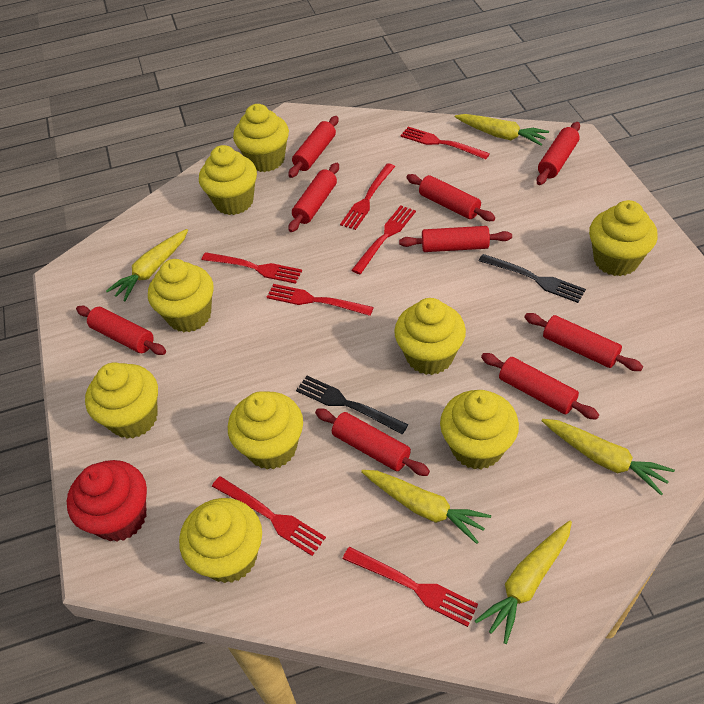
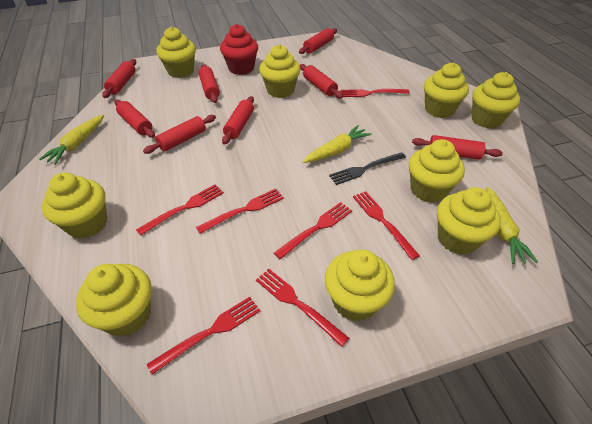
black fork: [296,376,408,434] [479,254,586,303] = 2 -> [329,152,406,185] = 1
red rolling pin: [76,306,166,355] [288,116,339,178] [288,163,339,232] [315,408,430,476] [399,226,512,252] [406,174,495,221] [481,353,599,420] [524,313,643,371] [537,122,580,185] = 9 -> [102,59,136,98] [115,99,155,138] [143,115,216,154] [199,64,220,103] [222,96,254,145] [299,28,337,54] [300,64,343,98] [412,135,503,160] = 8
yellow carrot: [106,229,188,302] [361,470,491,544] [455,114,549,146] [475,520,572,644] [542,419,675,495] = 5 -> [39,115,104,165] [303,125,372,163] [486,187,538,264] = 3

